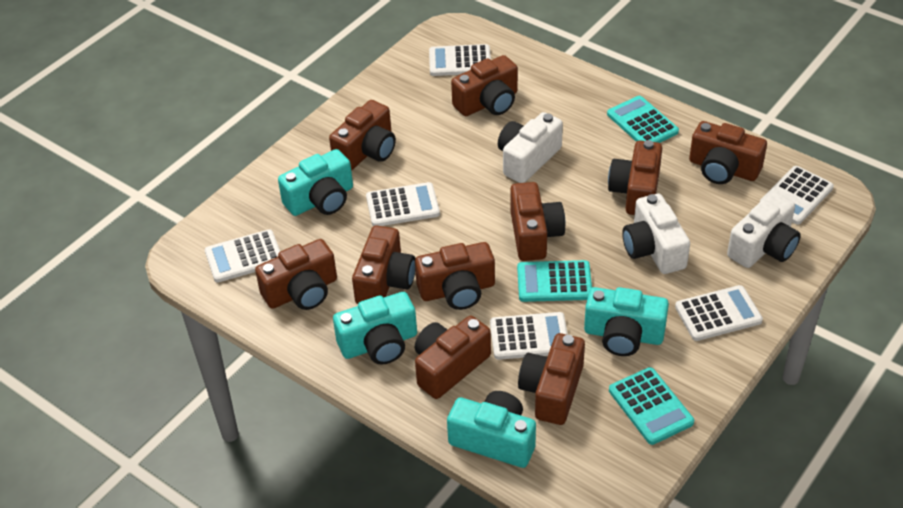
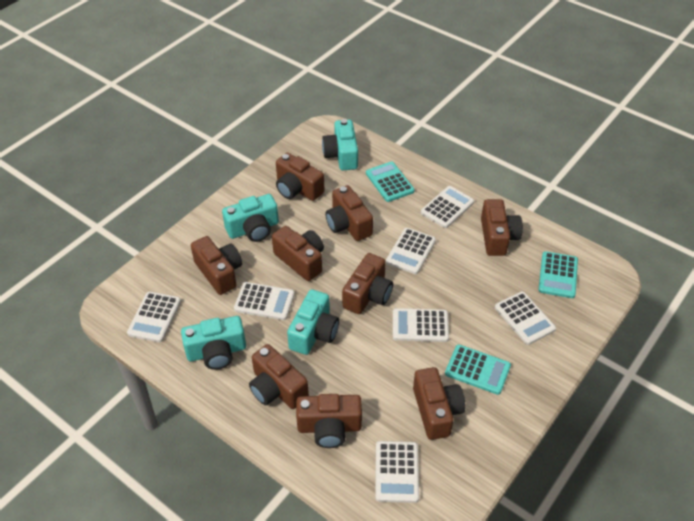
brown camera: [255,239,337,310] [329,100,396,170] [352,225,415,304] [415,242,495,310] [415,316,491,399] [451,55,518,116] [510,182,566,261] [518,333,585,425] [608,140,662,215] [689,121,767,184] = 10 -> [191,236,242,295] [249,344,309,409] [272,226,324,281] [276,153,324,201] [296,394,362,448] [325,185,373,241] [342,253,393,314] [413,367,465,440] [481,199,523,256] = 9
white calculator: [205,230,280,282] [366,182,440,226] [429,44,491,76] [490,312,568,360] [675,285,763,341] [760,166,834,225] = 6 -> [127,292,181,342] [234,282,295,320] [375,441,419,503] [386,228,436,274] [393,308,449,342] [421,186,474,228] [495,291,556,345] = 7
white camera: [498,112,563,183] [622,194,690,274] [727,192,801,268] = 3 -> none = 0

